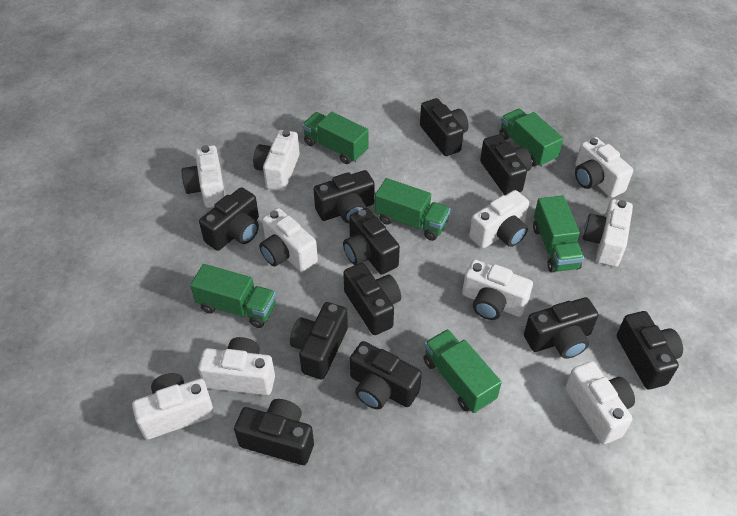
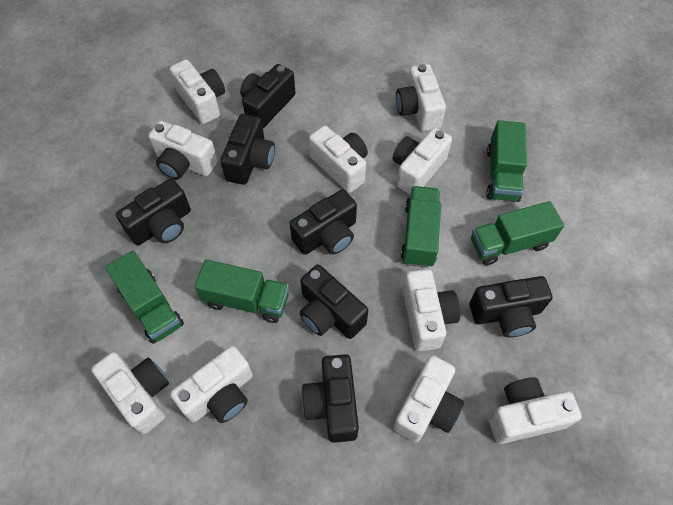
black camera: [199,187,259,251] [234,399,314,465] [290,302,348,380] [314,170,375,223] [343,208,400,275] [343,263,401,335] [350,341,422,409] [420,98,469,156] [480,134,532,195] [524,297,598,359] [617,311,683,390] = 11 -> [116,179,191,245] [220,114,275,185] [240,64,295,128] [290,189,357,255] [300,265,368,339] [302,354,359,443] [469,276,553,338] = 7
green truck: [190,264,276,328] [302,112,369,164] [375,178,451,241] [423,329,502,413] [499,109,563,167] [533,195,584,273] = 6 -> [105,251,184,344] [194,259,289,323] [401,186,441,268] [471,201,564,266] [486,120,527,202] = 5

